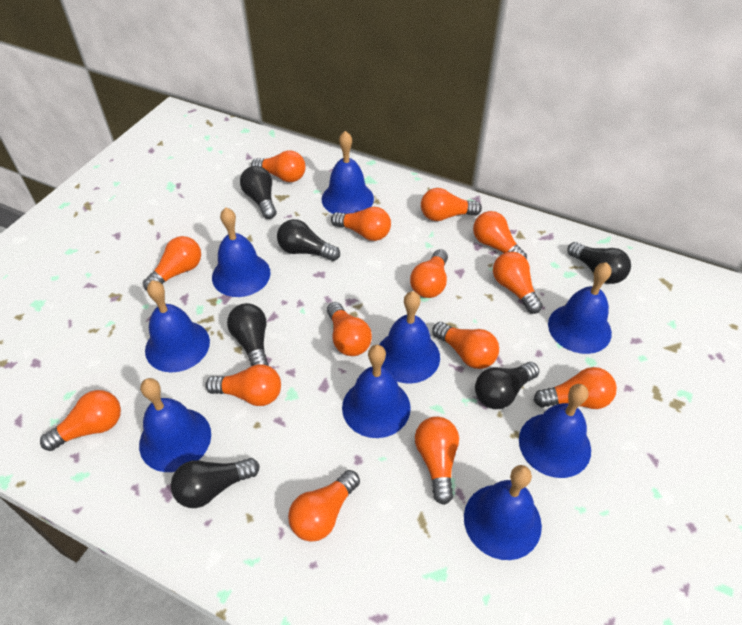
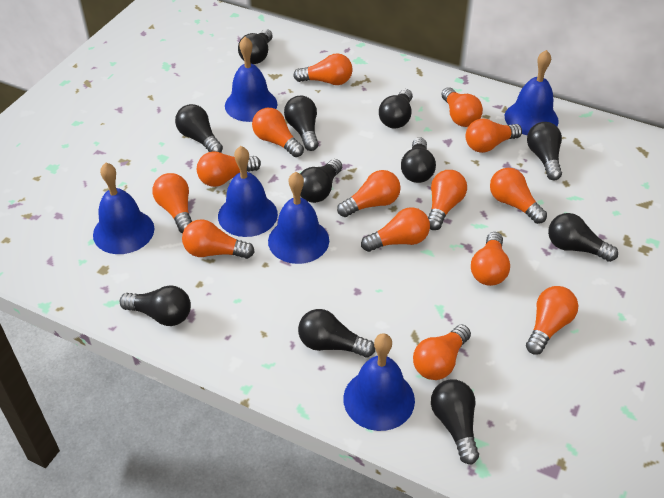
black light bulb: [171,458,260,508] [227,303,269,366] [240,166,277,219] [277,219,340,261] [475,362,539,409] [567,242,631,284] = 6 -> [119,285,191,326] [175,104,223,153] [238,29,273,64] [284,96,319,151] [298,309,375,357] [300,159,342,203] [379,89,413,129] [401,137,436,183] [431,380,479,464] [527,122,562,180] [548,213,618,262] = 11
blue bell: [139,378,211,472] [145,280,210,372] [212,208,271,297] [322,131,374,214] [342,345,411,438] [379,291,440,384] [464,465,542,560] [519,384,591,478] [548,262,612,354] = 9 -> [93,163,154,254] [218,146,278,237] [225,37,277,122] [268,172,329,264] [343,333,415,431] [505,50,559,135] = 6

